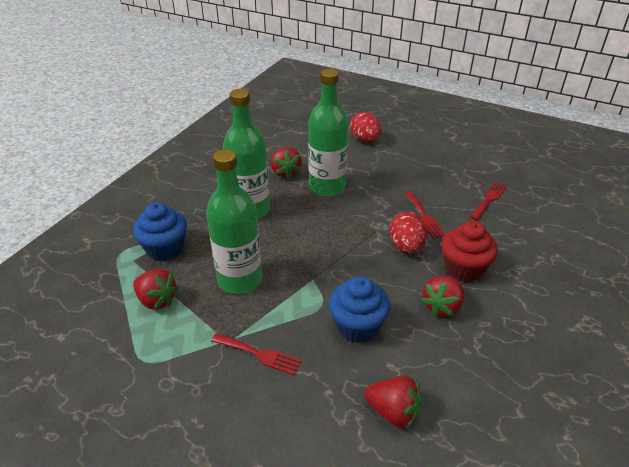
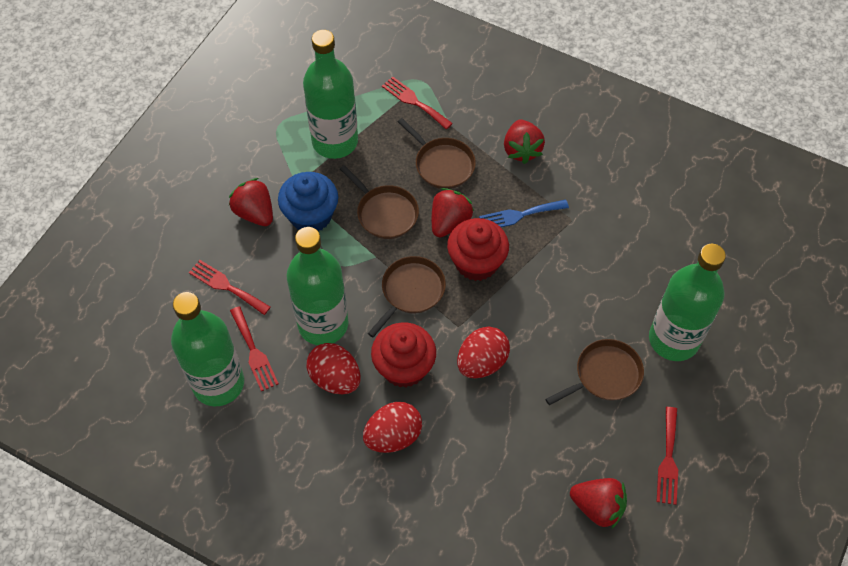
blue cupcake: [133,202,187,261] [329,276,390,343] = 2 -> [278,172,338,231] = 1
blue fork: none = 0 -> [479,199,569,227] = 1
brown pan: none = 0 -> [340,165,419,239] [368,256,446,337] [398,118,476,189] [545,339,644,405] = 4
green bottle: [206,149,262,294] [223,89,270,220] [308,69,349,196] = 3 -> [171,292,244,406] [286,227,349,345] [303,30,358,159] [649,244,726,361] = 4
red cupcake: [441,221,498,282] = 1 -> [371,322,436,388] [447,218,509,281] = 2
red egg: [350,112,381,142] [389,212,427,253] = 2 -> [306,343,361,394] [363,402,422,453] [457,326,510,378] = 3
red fork: [211,333,302,375] [404,191,445,239] [470,181,508,220] = 3 -> [189,260,271,315] [230,306,279,391] [382,77,453,129] [657,407,678,505] = 4

